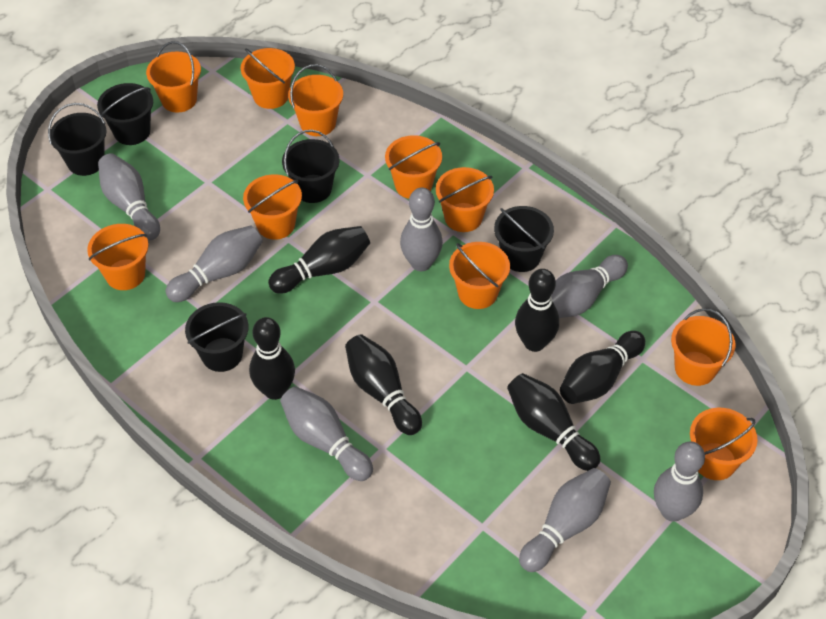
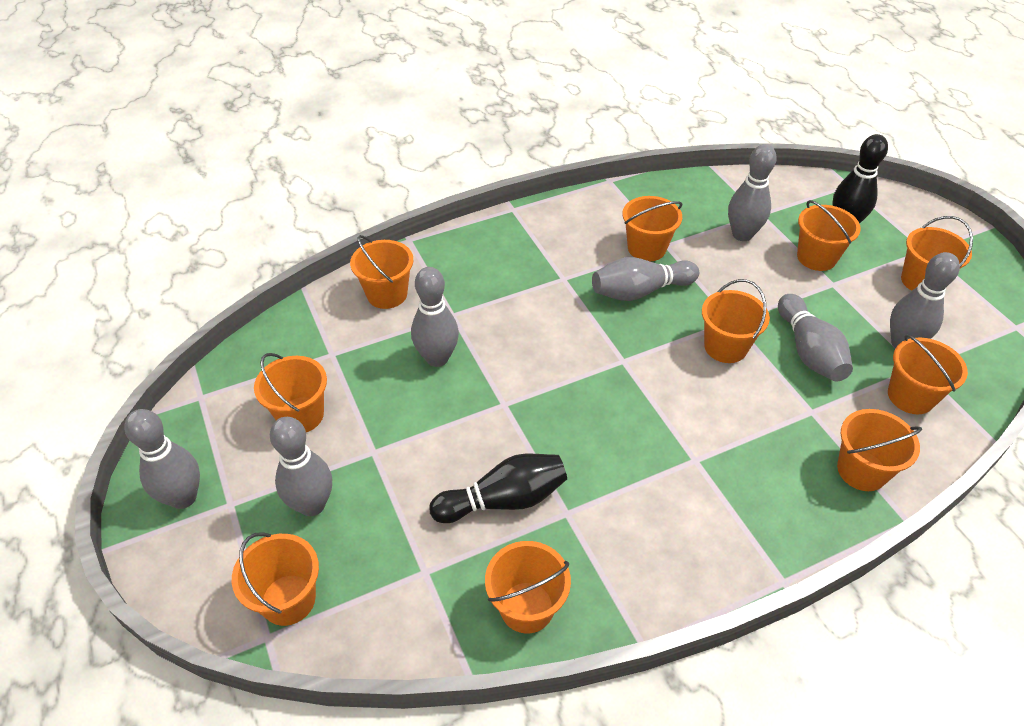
black bowling pin: [249,317,295,400] [268,226,370,294] [345,334,422,435] [507,373,600,471] [515,269,559,352] [560,331,645,404] = 6 -> [429,454,567,523] [832,134,888,224] = 2
black bucket: [48,103,107,176] [97,83,153,145] [185,302,248,372] [282,130,339,203] [494,206,554,272] = 5 -> none = 0

